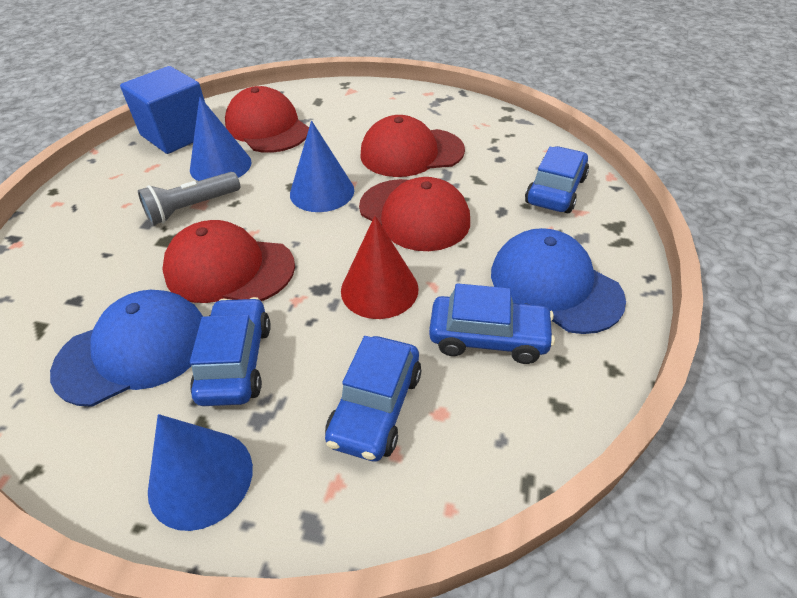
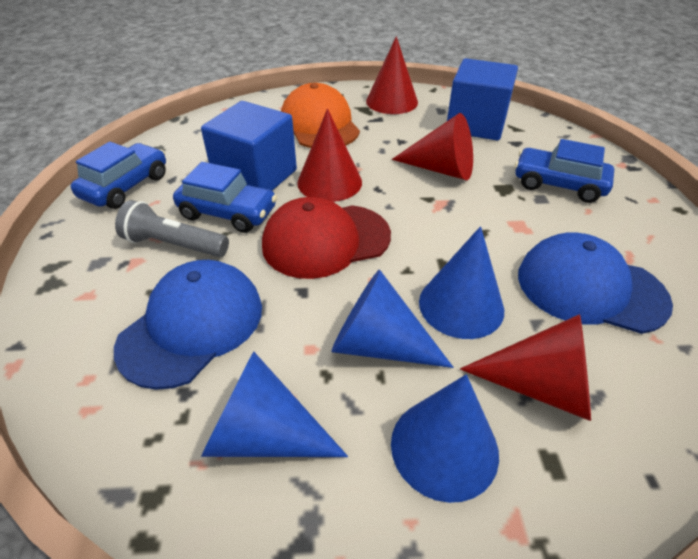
blue car: [190,297,271,406] [325,336,421,462] [429,283,555,364] [525,146,589,213] = 4 -> [70,142,166,209] [173,162,277,233] [515,139,614,203] = 3
blue cone: [148,414,253,531] [190,97,252,181] [290,121,354,212] = 3 -> [201,351,348,457] [332,270,453,368] [391,374,499,503] [419,226,504,339] = 4
blue cube: [120,66,205,154] = 1 -> [201,101,297,191] [447,58,518,141] = 2
orange cap: none = 0 -> [281,83,360,148] = 1
red cap: [162,220,295,303] [225,86,309,153] [359,177,470,251] [361,115,465,177] = 4 -> [262,197,391,279] = 1
red cone: [341,216,419,319] = 1 -> [297,109,362,202] [366,36,418,114] [392,113,473,180] [460,314,591,421] = 4

